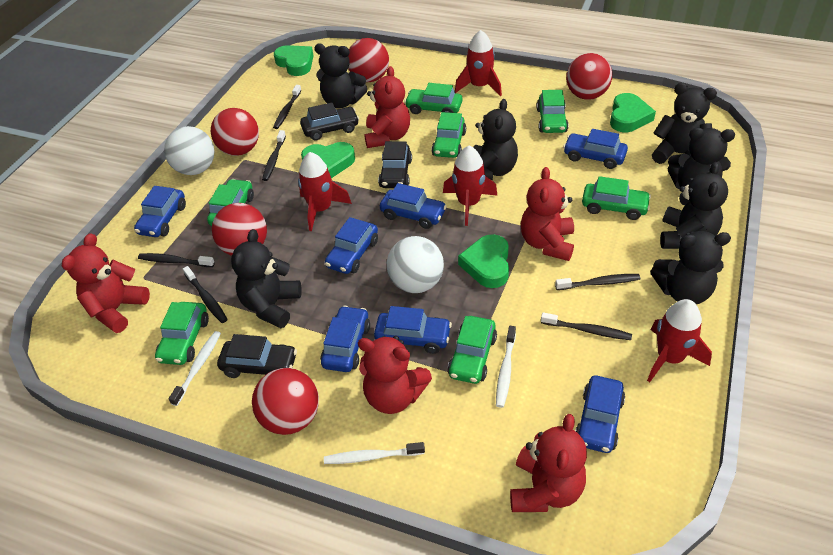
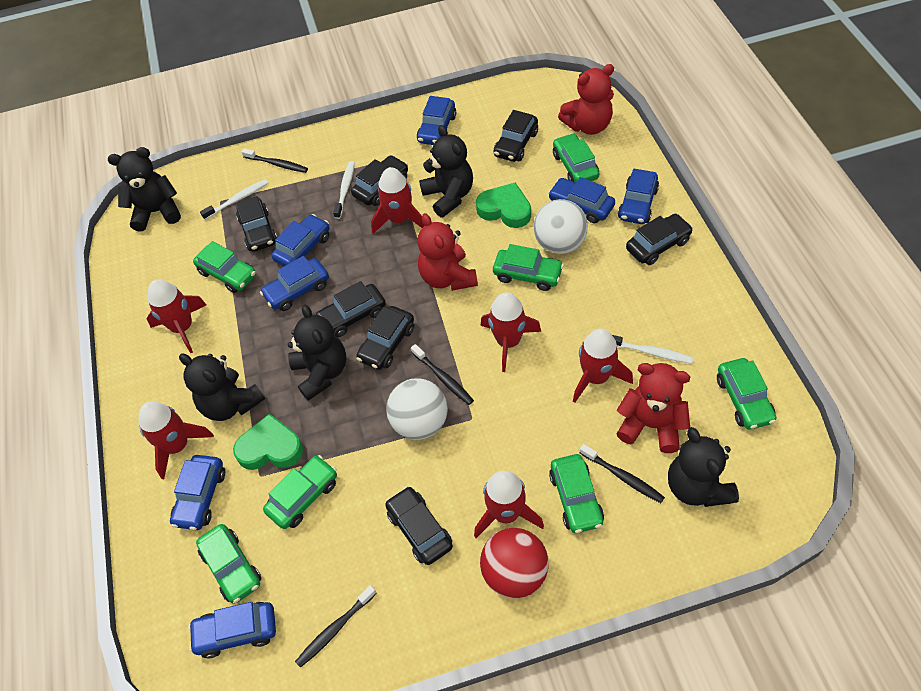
black car: [217,334,297,378] [300,102,359,141] [378,141,412,188] = 3 -> [236,196,277,252] [316,281,386,337] [351,155,408,206] [356,306,414,370] [385,486,453,565] [494,110,538,162] [626,214,693,265] = 7
black teddy bear: [231,229,302,328] [314,44,367,108] [473,99,518,180] [650,231,731,304] [652,83,717,164] [660,162,728,249] [668,128,735,189] = 7 -> [108,147,181,231] [179,353,265,421] [288,305,346,401] [419,125,473,217] [668,427,739,507] = 5
black toothbrush: [138,253,215,267] [183,266,228,323] [262,130,286,181] [273,85,302,129] [541,312,632,340] [555,274,640,290] = 6 -> [241,148,308,173] [295,585,377,668] [411,344,474,405] [580,444,665,503] = 4
green heart: [274,45,314,76] [301,142,355,178] [458,234,509,288] [610,93,656,132] = 4 -> [233,414,303,470] [476,182,531,228] = 2
red ball: [211,108,259,156] [212,203,267,256] [252,368,319,435] [348,38,389,82] [566,53,612,100] = 5 -> [480,528,549,598] = 1
red rocket: [298,152,352,231] [443,146,498,226] [455,30,502,97] [647,299,712,382] = 4 -> [138,402,214,479] [147,279,207,353] [371,167,425,234] [474,471,544,538] [481,292,541,372] [573,329,633,403] = 6
red teddy bear: [62,233,150,333] [358,336,432,414] [364,66,410,148] [510,414,587,512] [521,167,574,261] = 5 -> [417,213,478,291] [558,64,614,135] [617,363,691,453] = 3

